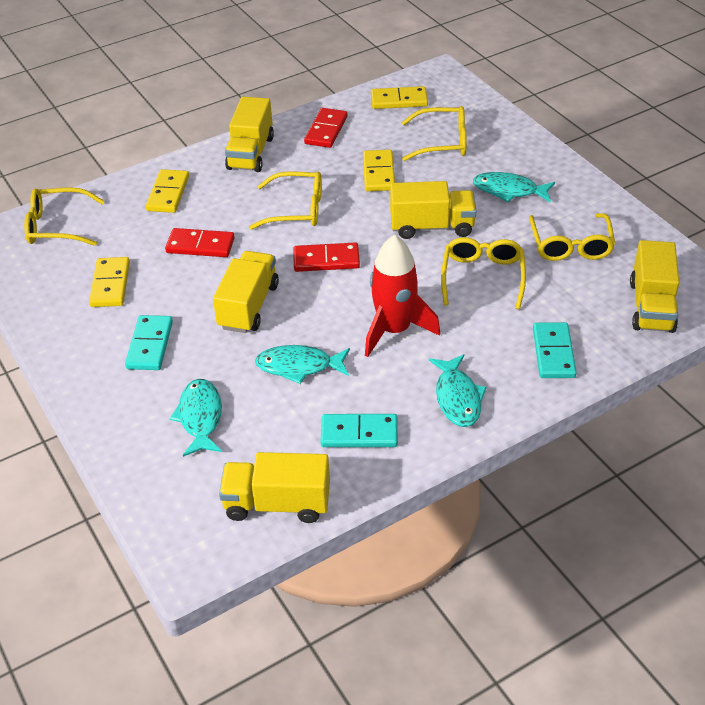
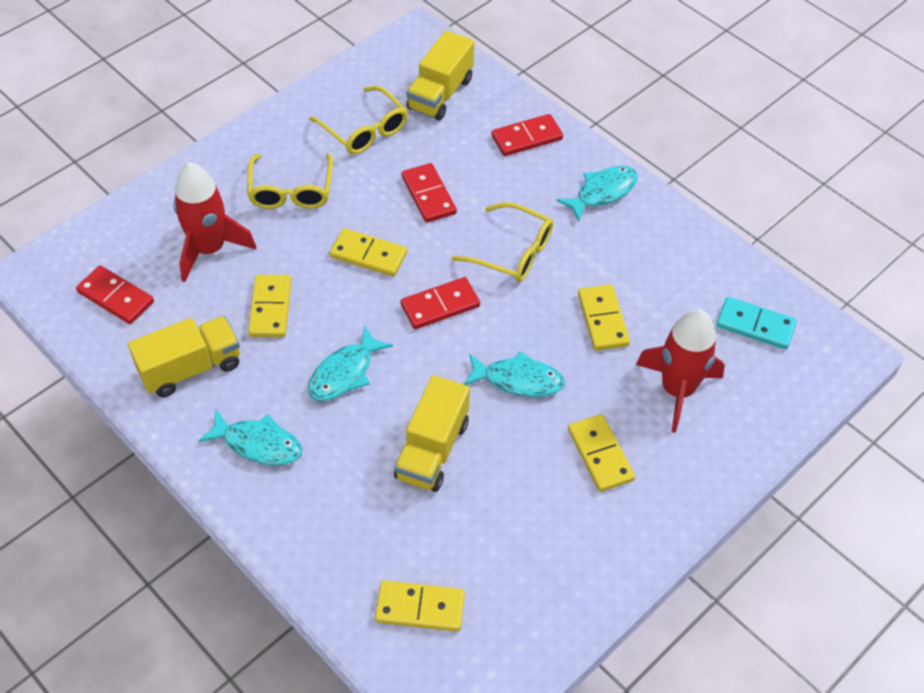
red domino: [165,228,235,257] [293,242,360,272] [304,108,348,148] = 3 -> [76,265,154,324] [401,163,457,223] [401,277,480,329] [491,114,563,156] = 4
red rocket: [365,235,440,357] = 1 -> [173,162,256,282] [636,309,725,433] = 2
turquoise domino: [125,315,173,370] [320,414,398,447] [533,322,577,378] = 3 -> [716,297,797,350] = 1
yellow domino: [89,257,130,307] [146,169,189,213] [363,150,395,191] [371,86,428,109] = 4 -> [248,275,291,337] [330,228,407,276] [375,580,465,632] [568,414,635,492] [578,285,630,350] = 5
yellow glasses: [24,187,104,246] [249,171,322,230] [401,106,467,161] [441,237,526,309] [529,213,615,261] = 5 -> [247,153,333,209] [309,86,408,154] [451,202,553,282] = 3
yellow truck: [213,251,279,333] [219,452,330,523] [225,97,274,172] [390,181,476,239] [630,240,679,333] = 5 -> [128,316,240,397] [394,375,470,492] [406,30,474,120] = 3

